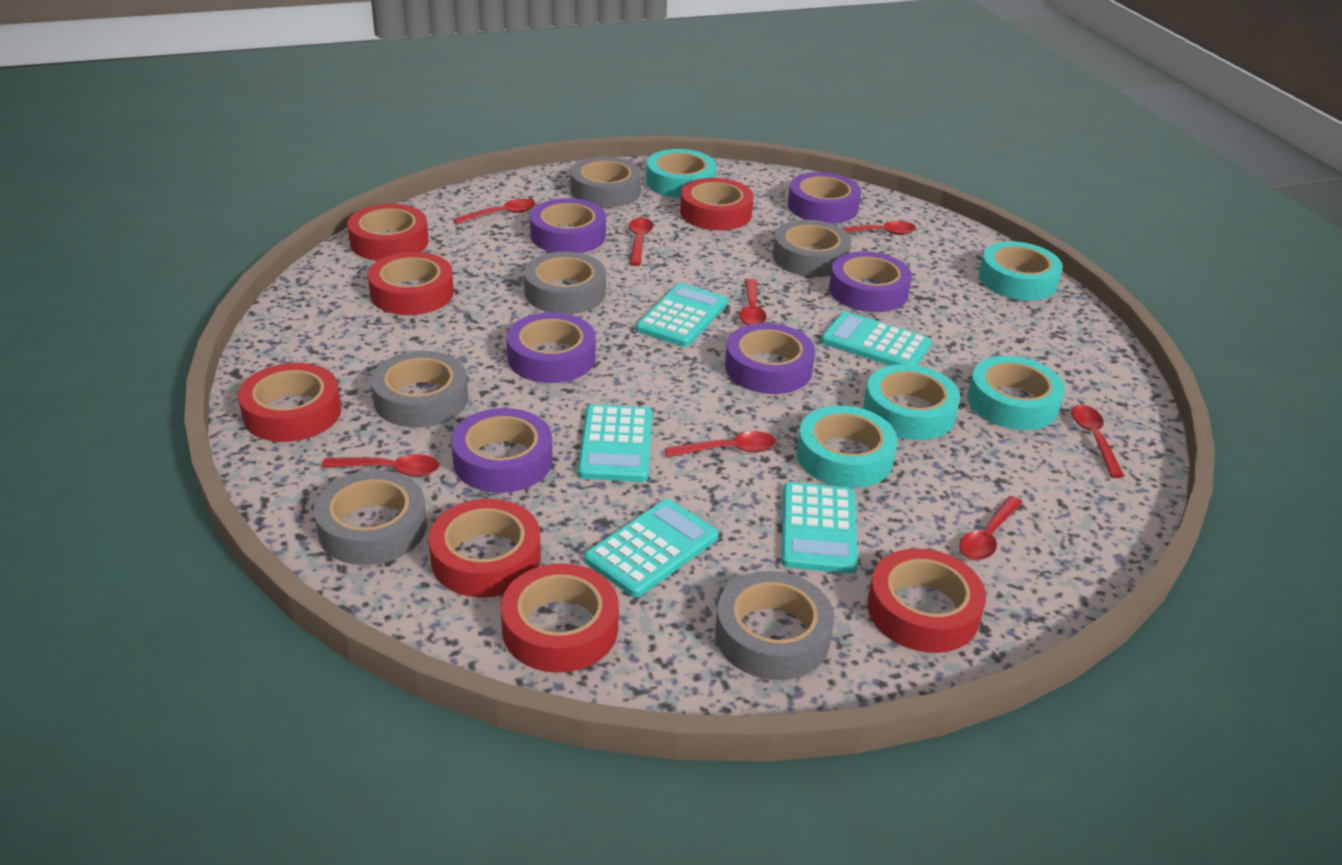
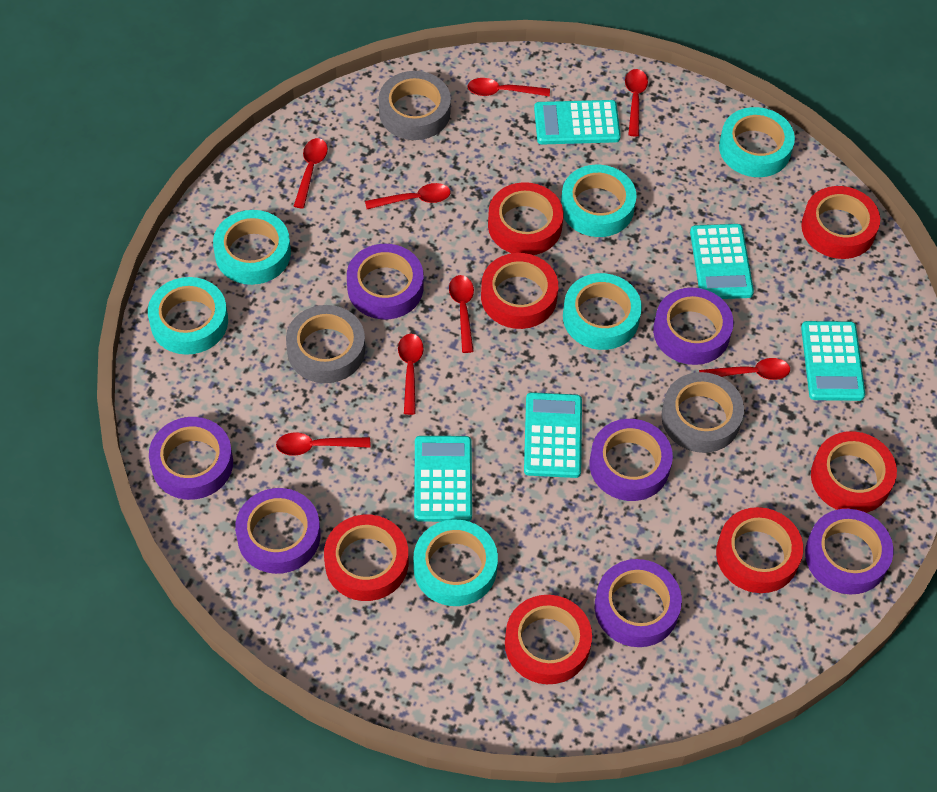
grey tape: [314,470,427,565] [371,351,468,427] [524,252,606,314] [570,157,642,207] [715,571,834,680] [773,220,851,277] = 6 -> [286,305,365,383] [379,71,451,140] [661,372,744,453] = 3
purple tape: [451,408,553,493] [506,312,596,383] [530,198,606,253] [725,323,815,394] [788,172,861,224] [829,251,912,312] = 6 -> [149,417,233,500] [235,488,320,574] [347,244,423,319] [589,419,673,501] [595,559,682,647] [653,288,733,365] [805,509,893,594] = 7
turquoise tape: [646,149,716,198] [797,406,897,488] [863,364,960,440] [967,356,1065,430] [979,241,1063,300] = 5 -> [148,277,228,355] [213,210,291,285] [413,520,498,606] [561,165,637,237] [563,273,642,350] [719,107,795,177] = 6

